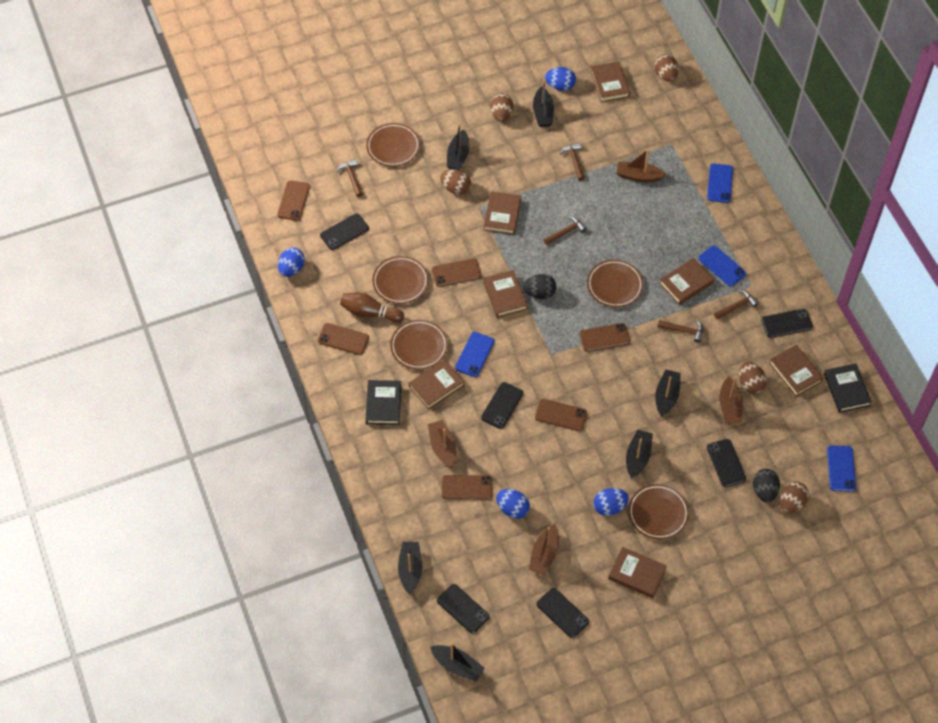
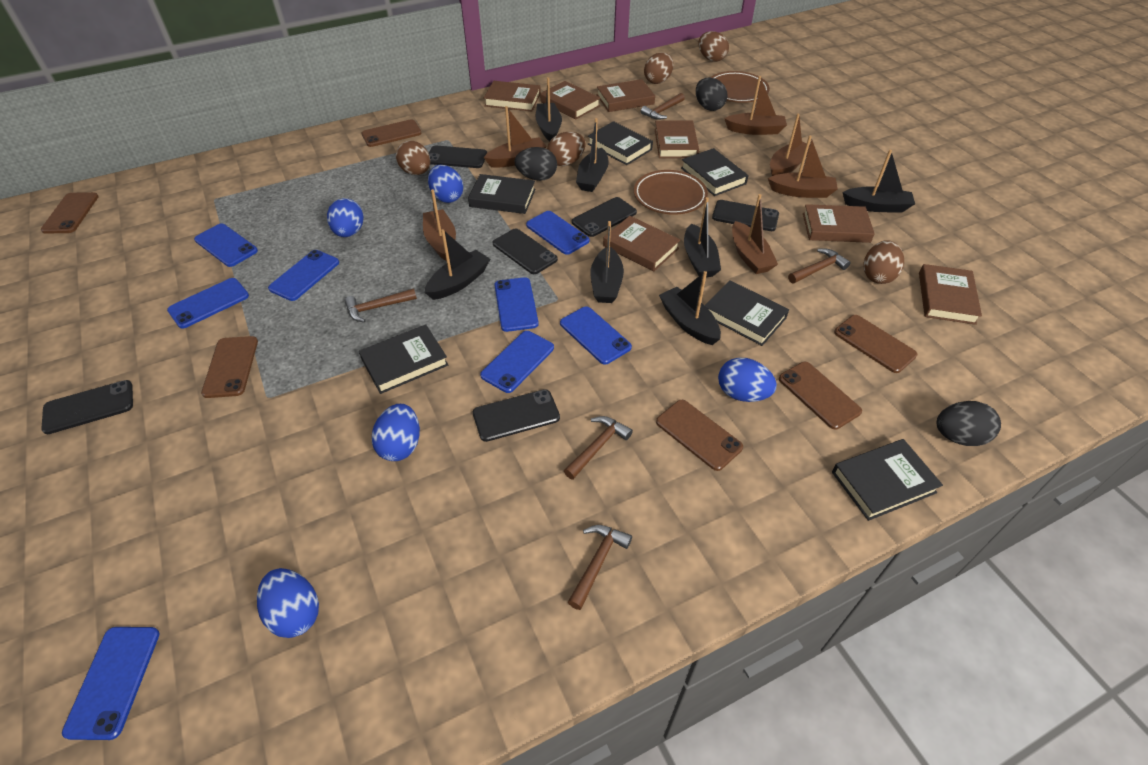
black boat: [398,542,422,594] [430,643,485,682] [447,123,470,170] [533,80,554,127] [626,430,653,478] [655,370,681,417] = 6 -> [425,229,490,300] [536,77,562,141] [576,118,609,192] [590,221,624,303] [659,271,721,345] [684,197,721,277] [842,150,915,212] = 7
black book: [366,380,401,425] [824,364,872,413] = 2 -> [359,324,449,394] [468,174,535,214] [588,121,653,165] [681,148,749,196] [705,280,789,346] [832,439,943,521] = 6
black egg: [523,274,556,299] [753,469,780,502] = 2 -> [515,147,557,181] [696,78,728,111] [937,401,1001,446] = 3
blue egg: [278,248,305,277] [496,489,530,519] [545,67,576,91] [593,488,629,516] = 4 -> [257,568,319,638] [327,198,364,237] [372,404,420,461] [428,165,463,203] [718,358,777,402] = 5
blue phone: [455,332,494,377] [698,245,746,286] [707,163,733,203] [827,445,856,492] = 4 -> [62,627,160,740] [167,278,249,329] [194,224,258,267] [268,250,339,301] [480,331,554,393] [494,277,539,332] [526,211,590,255] [560,306,632,365] = 8
brown boat: [428,420,456,468] [529,524,559,575] [616,149,667,182] [719,376,743,424] = 4 -> [423,189,456,261] [484,106,547,168] [724,76,787,135] [732,194,778,274] [768,136,838,198] [770,114,810,176] = 6
brown bowling pin: [340,292,404,323] = 1 -> none = 0
brown plate: [366,123,420,167] [372,256,429,304] [390,320,448,370] [587,259,644,307] [628,484,689,540] = 5 -> [634,170,708,215] [711,71,770,103] = 2

